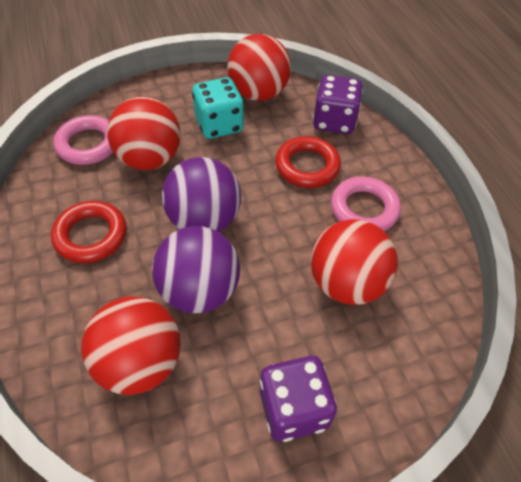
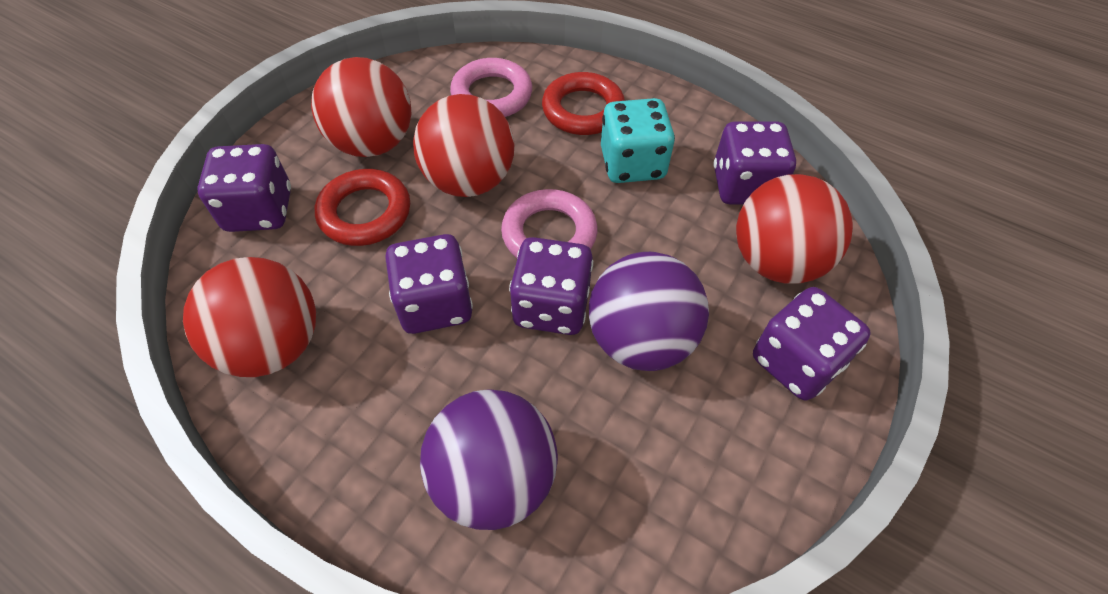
purple dice: [260,356,337,442] [313,75,363,134] = 2 -> [197,144,291,232] [385,234,473,334] [509,237,593,335] [713,121,796,204] [753,287,871,400] = 5

